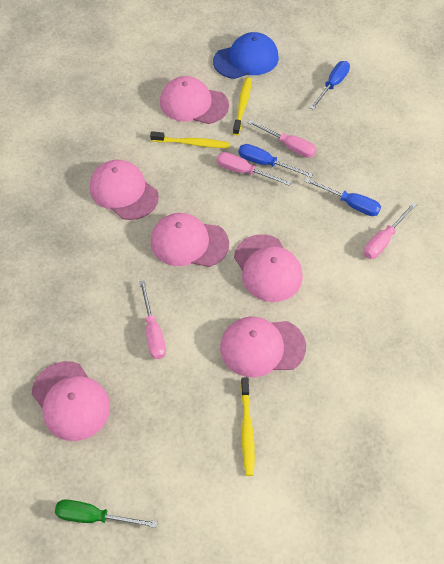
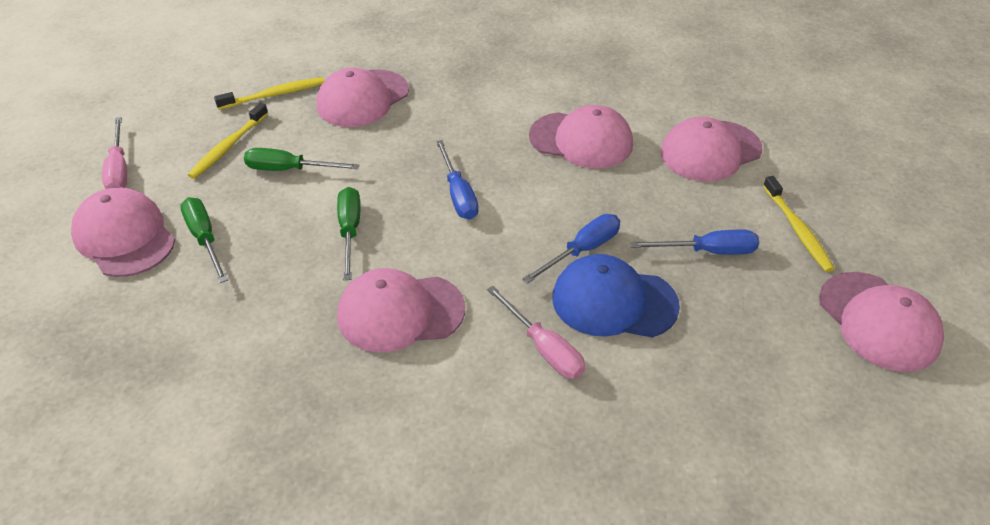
green screwdriver: [55,500,158,528] = 1 -> [180,197,228,283] [244,148,359,171] [337,187,361,280] = 3
pink screwdriver: [139,281,166,359] [217,152,291,186] [247,120,316,158] [364,202,416,259] = 4 -> [102,117,127,189] [487,286,585,379] = 2

